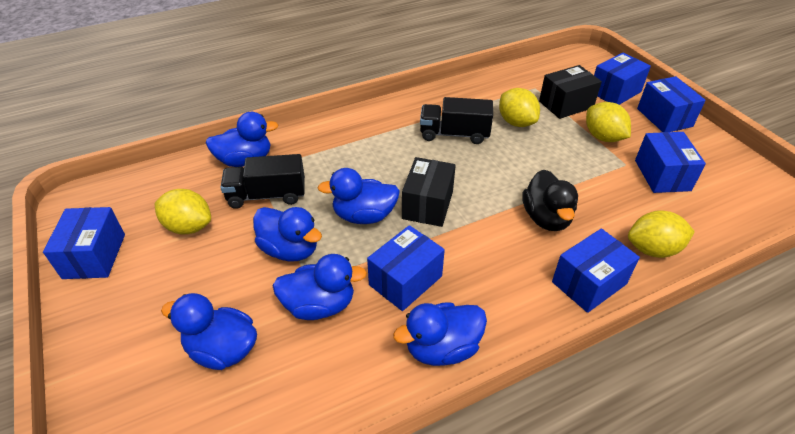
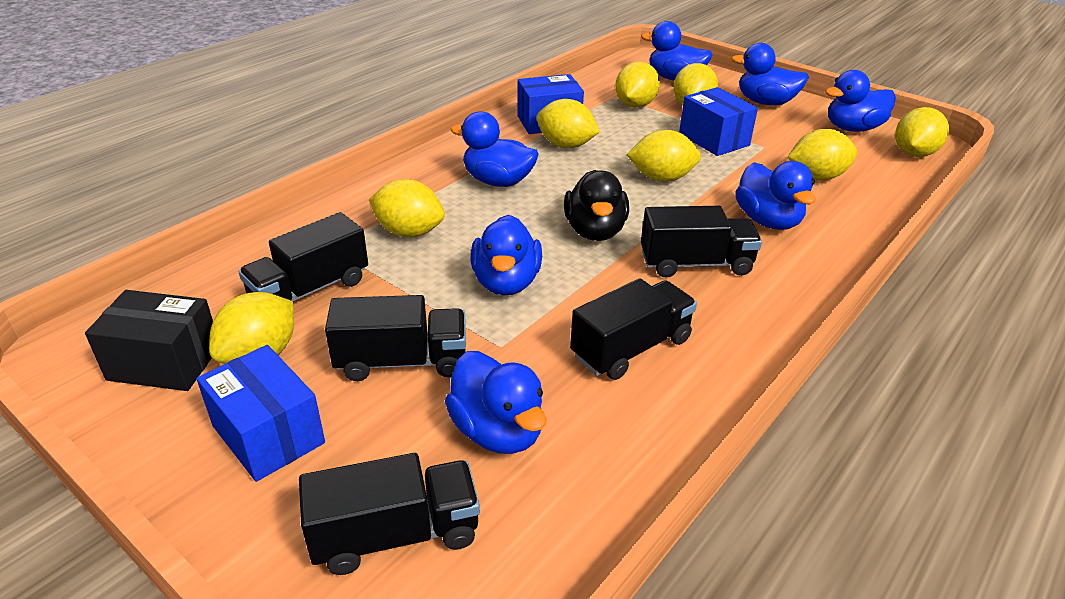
black box: [402,157,456,227] [539,65,602,119] = 2 -> [85,290,213,391] = 1
black truck: [220,154,305,209] [420,97,493,144] = 2 -> [238,212,368,301] [299,453,480,575] [325,295,466,381] [570,278,697,380] [641,206,762,278] = 5
blue box: [43,207,125,279] [367,225,445,311] [552,228,640,313] [594,52,651,105] [635,132,706,193] [637,76,706,132] = 6 -> [196,345,325,482] [517,74,584,134] [679,87,758,156] = 3
blue duck: [161,293,257,370] [205,112,278,167] [253,207,322,261] [272,254,367,320] [317,168,400,224] [393,302,487,366] = 6 -> [445,351,547,454] [450,111,539,187] [470,215,542,295] [641,21,712,80] [731,43,809,105] [735,161,816,230] [825,70,896,132] = 7
yellow lemon: [155,189,211,235] [499,88,540,127] [586,102,631,142] [628,210,695,258] = 4 -> [209,292,294,364] [369,179,445,237] [537,99,600,148] [615,62,660,108] [626,130,701,182] [673,63,718,105] [788,129,857,180] [895,107,949,157] = 8

